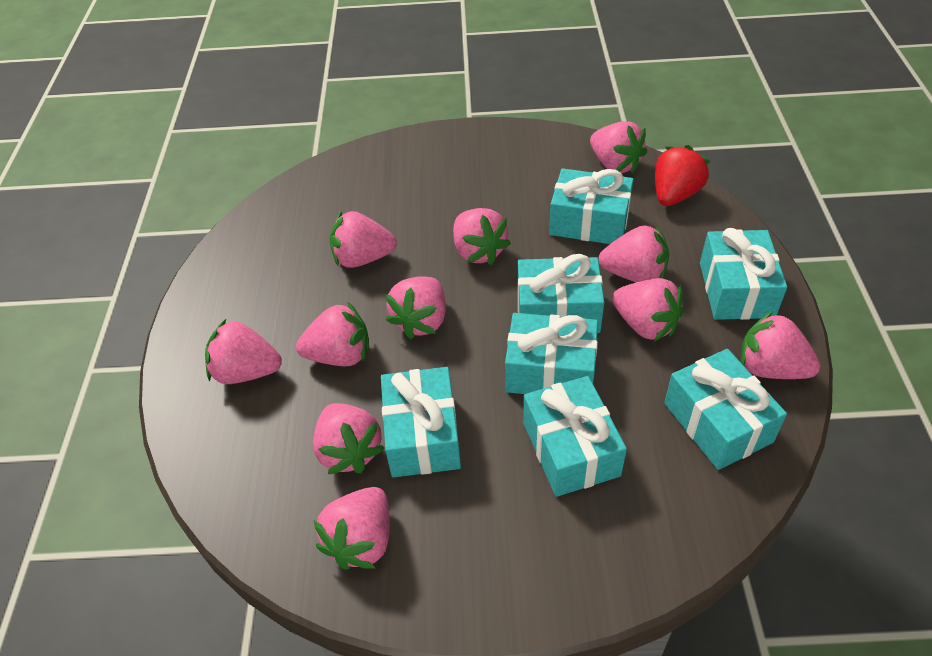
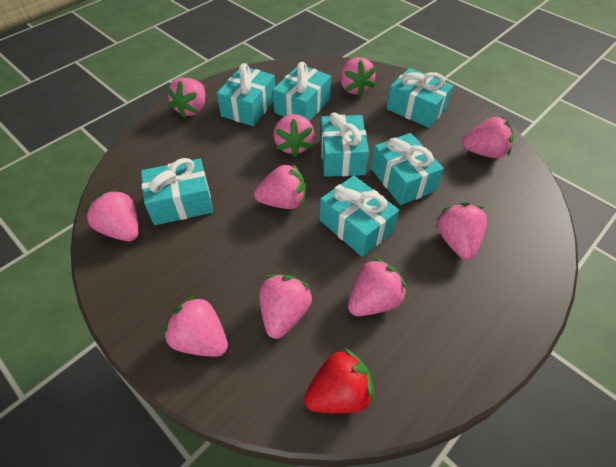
pink strawberry: [205,319,282,384] [296,301,369,366] [313,403,385,474] [314,487,390,569] [329,211,397,268] [386,276,446,339] [453,208,511,265] [590,121,647,174] [599,225,669,282] [612,278,684,342] [741,311,820,379] = 11 -> [83,188,139,241] [163,295,228,357] [166,78,205,118] [254,163,306,209] [259,274,312,339] [274,114,314,157] [340,57,376,96] [348,257,407,316] [436,202,487,260] [462,117,513,158] = 10

